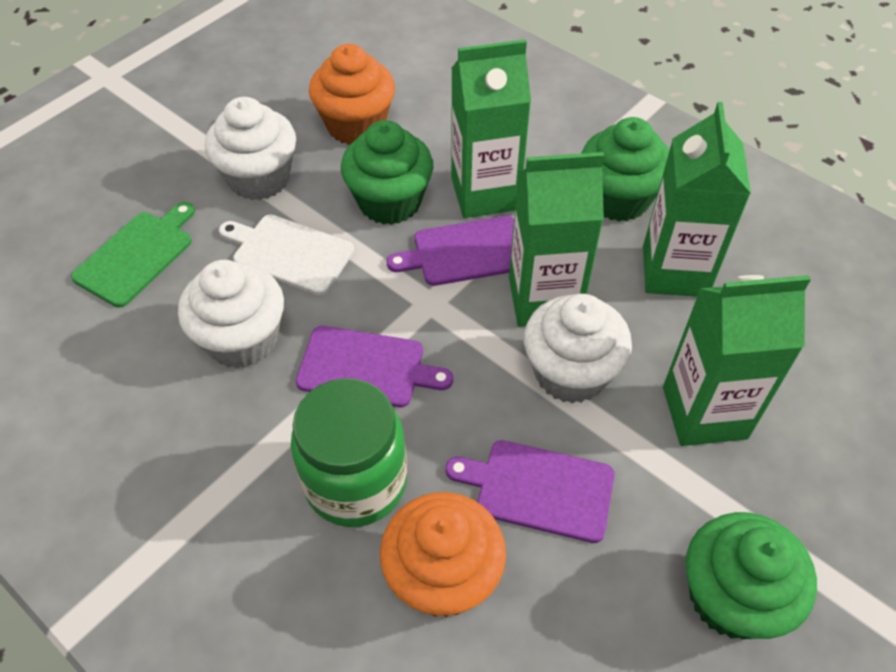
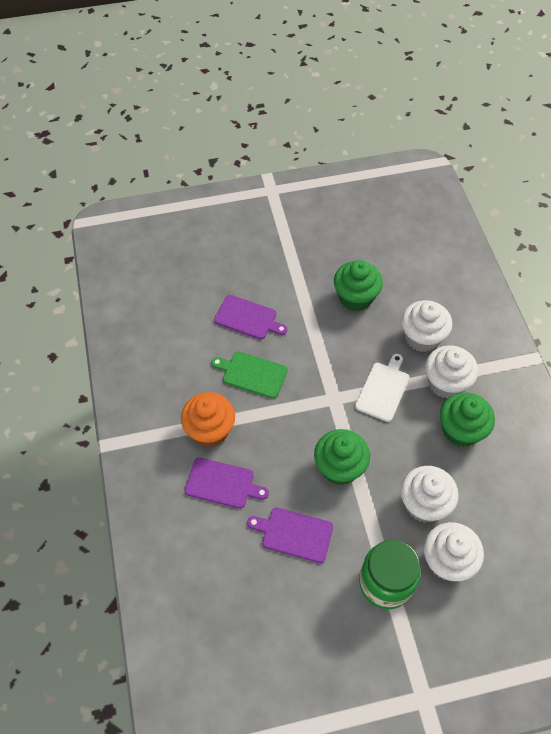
green carton: [451,39,531,218] [509,152,604,327] [643,102,751,297] [663,275,811,446] = 4 -> none = 0
orange cupcake: [309,44,395,145] [380,492,506,617] = 2 -> [181,392,235,447] = 1
white cupcake: [178,260,284,369] [205,97,296,200] [524,294,632,404] = 3 -> [401,300,452,352] [401,466,459,523] [424,522,484,581] [425,345,478,399] = 4

